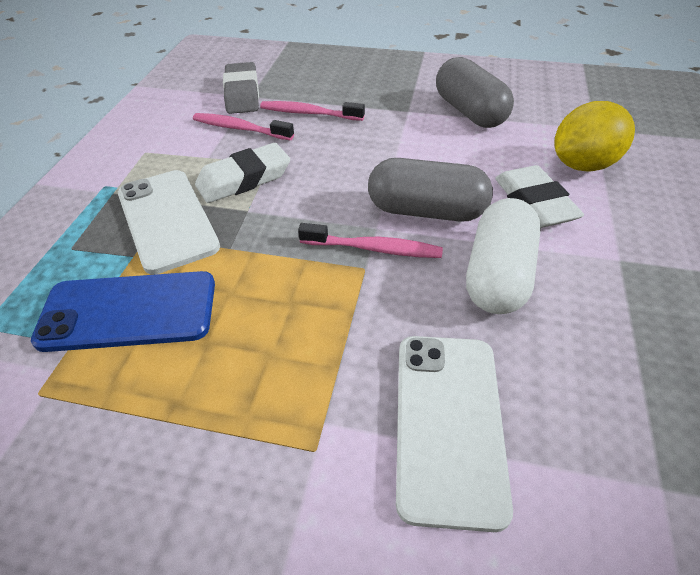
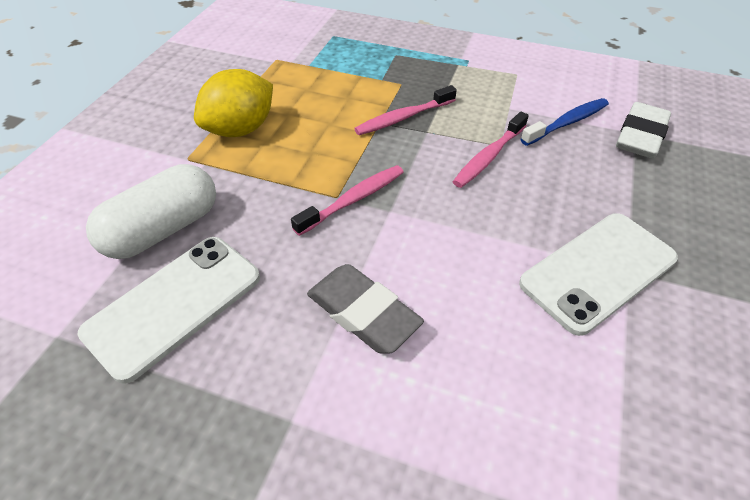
blue phone: [31,271,215,352] = 1 -> none = 0
blue toothbrush: none = 0 -> [521,98,609,146] = 1
grey capsule: [368,158,493,222] [436,57,514,128] = 2 -> none = 0
white eraser: [195,143,290,203] [495,165,584,228] = 2 -> [616,102,671,158] = 1

